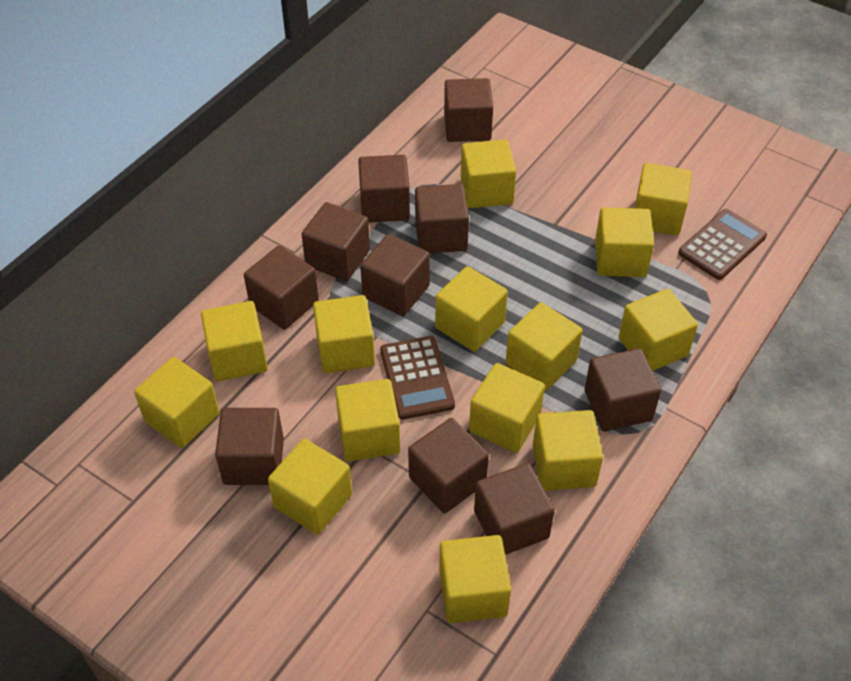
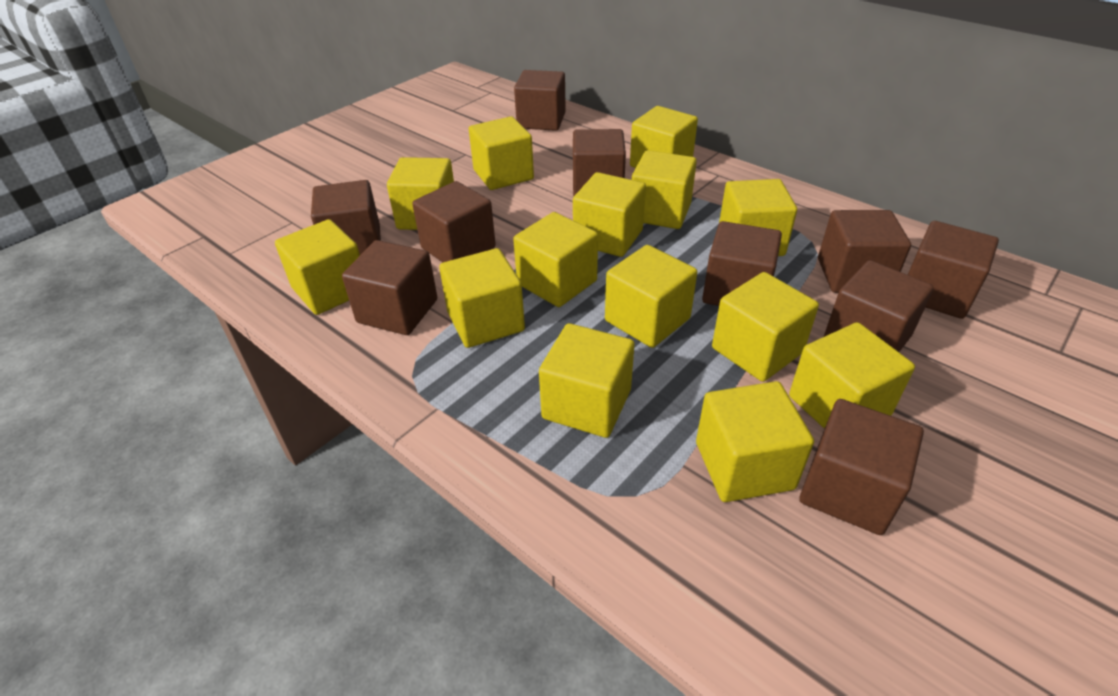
brown calculator: [380,336,455,420] [678,209,767,280] = 2 -> none = 0

